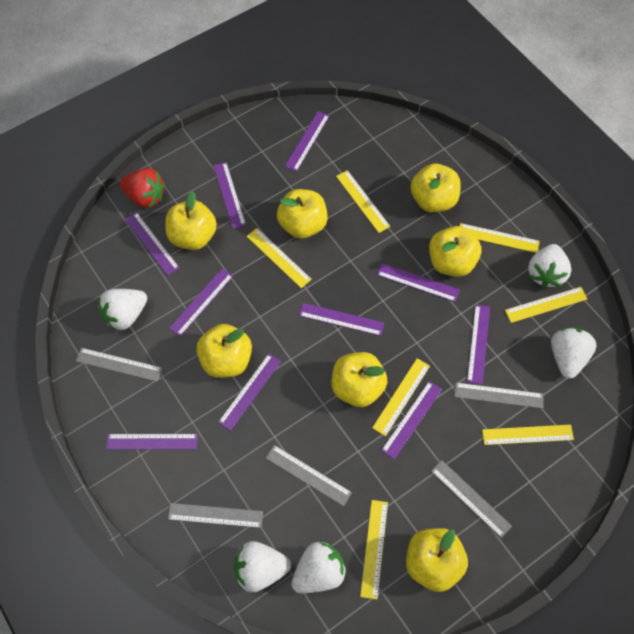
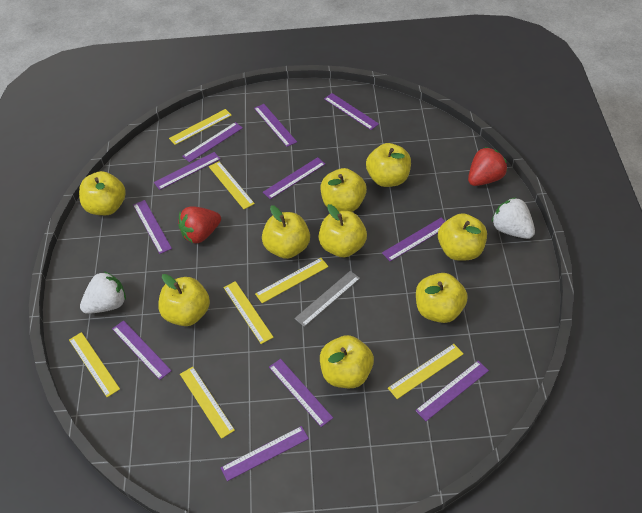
grey ruler: [76,348,162,382] [168,503,263,528] [266,445,352,506] [431,460,512,538] [455,383,544,409] = 5 -> [294,271,360,327] = 1
purple ruler: [106,434,198,450] [125,212,180,276] [169,268,233,336] [213,162,246,229] [218,354,281,431] [285,111,329,172] [299,303,384,336] [377,263,460,302] [381,381,442,460] [467,305,490,385] = 10 -> [112,320,172,380] [133,200,172,254] [154,152,220,190] [182,122,243,162] [221,426,309,481] [254,104,297,147] [263,157,325,199] [269,359,333,427] [324,93,379,130] [382,218,445,261] [415,361,489,421] = 11
red strawberry: [120,168,165,208] = 1 -> [178,206,221,243] [468,147,507,186] = 2
white strawberry: [98,289,147,331] [234,541,291,592] [291,542,347,593] [528,244,572,288] [551,328,597,379] = 5 -> [80,271,126,314] [492,197,535,239] = 2
yellow apple: [165,191,217,250] [196,324,252,378] [277,189,328,239] [332,352,387,407] [406,528,468,592] [410,163,461,212] [429,226,481,277] = 7 -> [79,171,126,215] [158,274,210,326] [262,205,310,259] [319,204,367,257] [320,168,367,212] [320,335,374,388] [366,143,411,187] [416,273,468,323] [438,213,487,261] = 9

